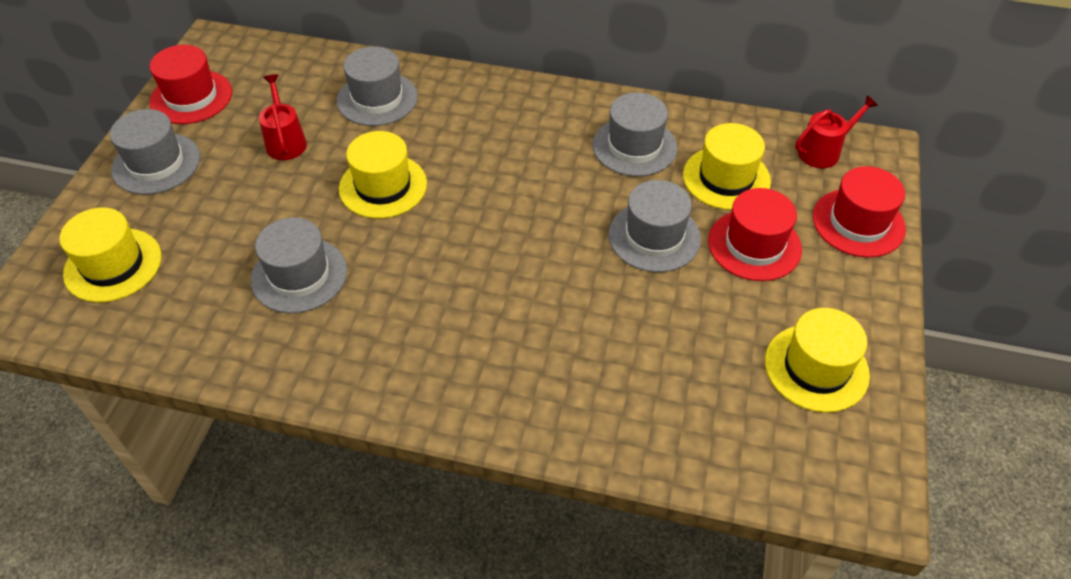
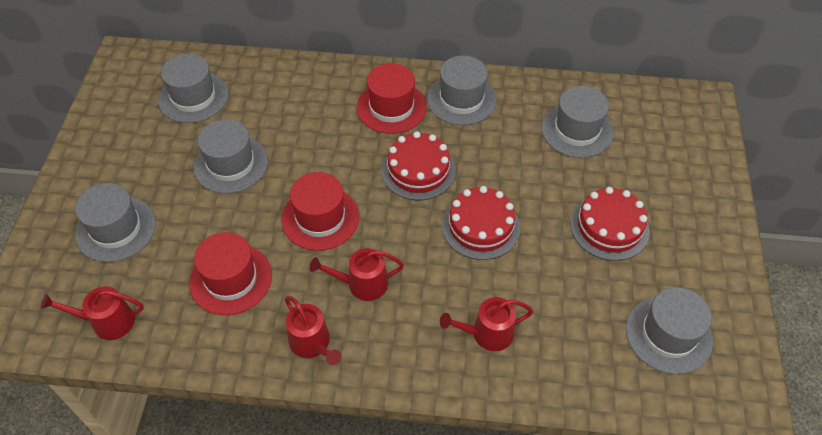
grey hat: [110,109,200,195] [251,217,347,313] [337,46,418,126] [593,93,677,176] [608,180,701,272] = 5 -> [75,183,156,262] [158,53,229,123] [193,119,268,194] [427,56,497,125] [541,86,614,158] [626,287,713,374] = 6
red cake: none = 0 -> [381,131,456,200] [442,186,520,260] [570,187,650,261] = 3
red watering can: [259,74,307,160] [795,95,878,168] = 2 -> [41,286,144,340] [285,296,341,365] [310,248,404,301] [440,297,533,351] = 4
yellow hat: [59,207,161,303] [339,131,427,218] [683,123,771,210] [765,308,870,413] = 4 -> none = 0

